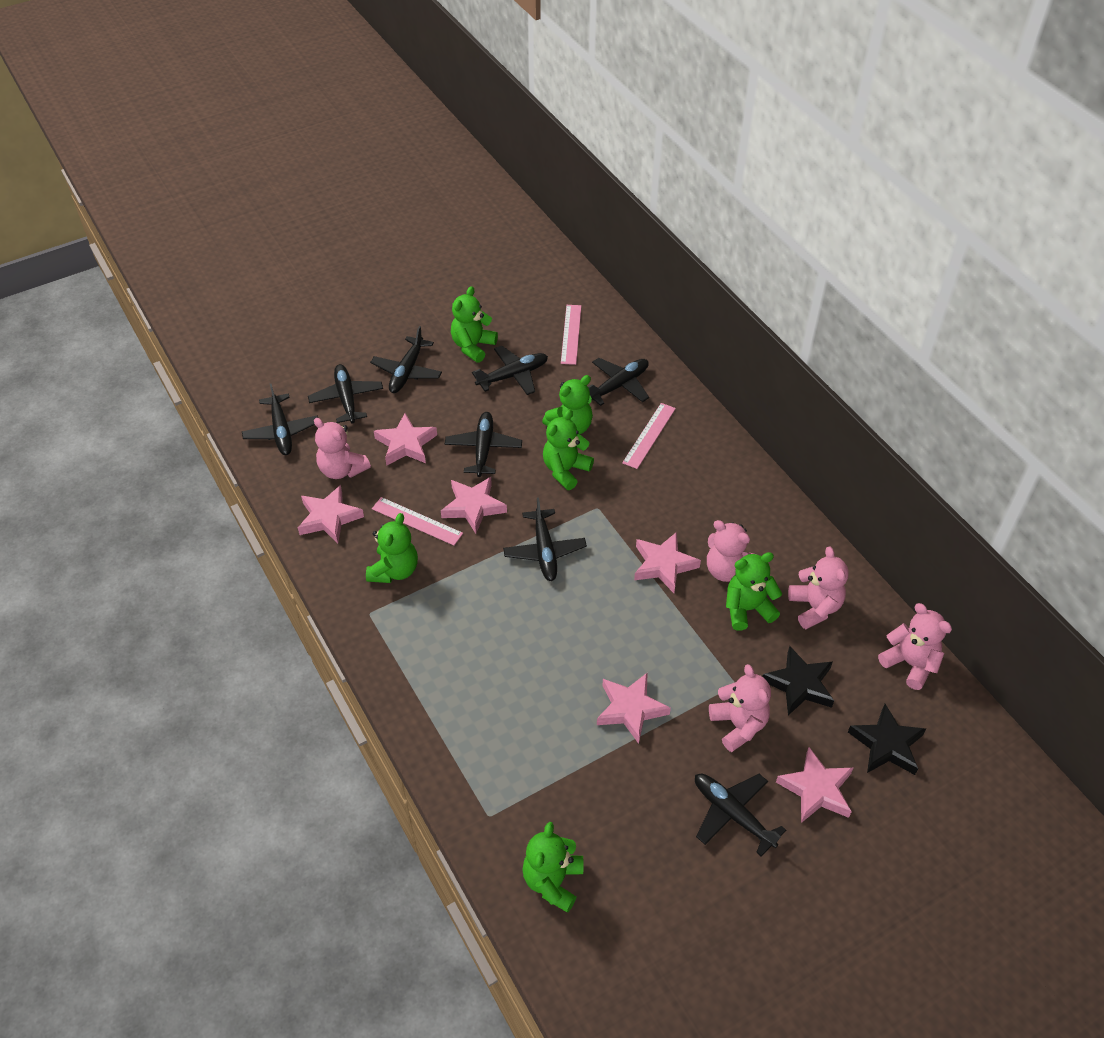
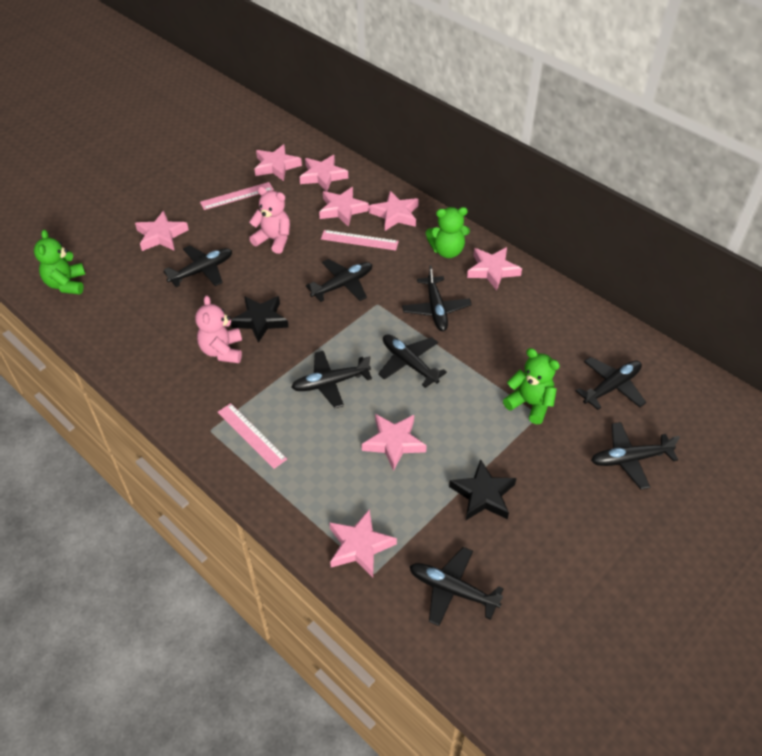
green teddy bear: [366,513,418,583] [451,286,498,363] [522,822,583,913] [542,375,593,434] [543,409,594,490] [726,552,782,631] = 6 -> [34,230,85,294] [426,207,470,258] [503,348,560,424] = 3
pink star: [298,485,364,544] [374,413,437,466] [441,477,507,533] [597,672,671,744] [634,532,701,593] [776,747,853,823] = 6 -> [135,211,189,251] [255,144,302,181] [300,155,348,192] [319,187,369,227] [329,509,397,577] [362,414,427,471] [369,191,419,231] [467,247,522,291] = 8
pink teddy bear: [314,418,371,479] [707,520,753,582] [709,664,771,752] [788,547,849,629] [878,603,952,690] = 5 -> [195,296,242,363] [249,187,290,254] = 2

